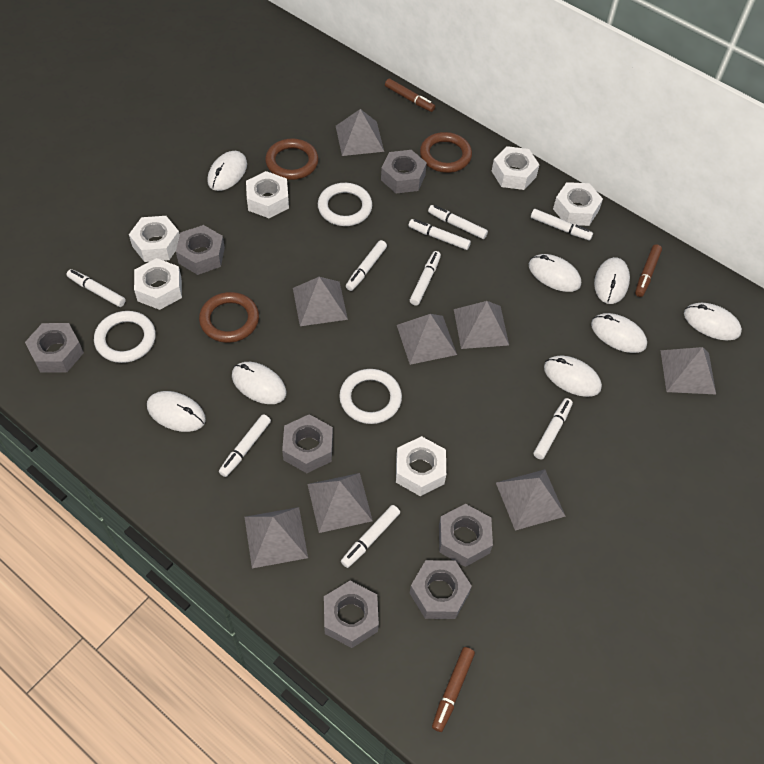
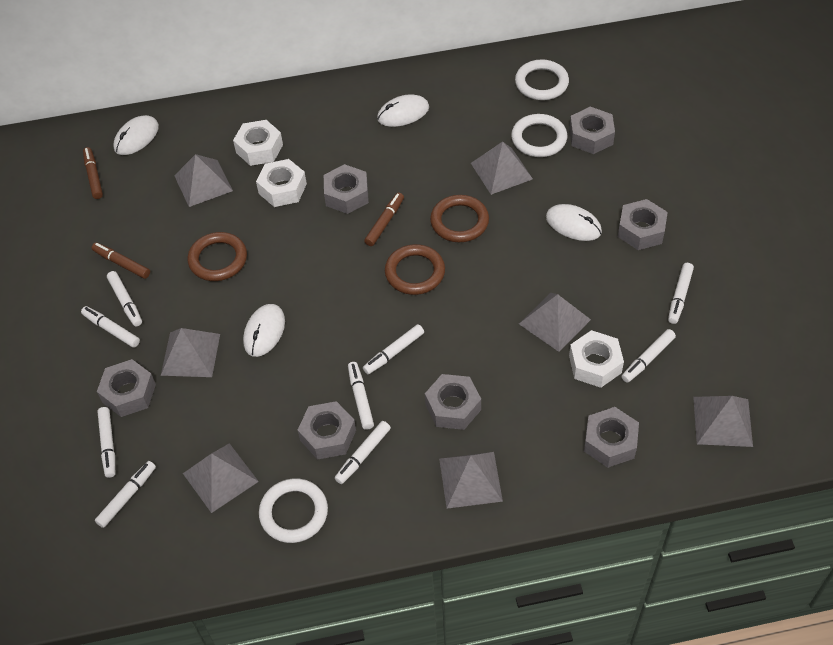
grey pyramid: [245,507,308,568] [293,277,348,326] [307,473,373,533] [336,109,384,156] [397,314,457,365] [454,301,509,349] [496,469,566,530] [660,347,716,394] = 8 -> [161,328,220,377] [174,154,233,207] [183,443,259,513] [439,452,503,509] [471,142,533,195] [519,293,591,352] [693,396,753,447] = 7
white mouse: [147,391,206,432] [207,151,247,191] [232,362,286,404] [529,254,581,292] [544,355,602,397] [591,313,647,353] [594,257,630,304] [684,302,742,340] = 8 -> [113,115,159,155] [243,304,285,357] [377,94,429,127] [546,204,602,241] = 4
white nut: [129,216,180,262] [134,258,182,310] [246,171,289,218] [396,436,446,496] [492,146,540,190] [553,182,603,226] = 6 -> [233,120,283,166] [256,159,307,207] [569,330,624,388] = 3

